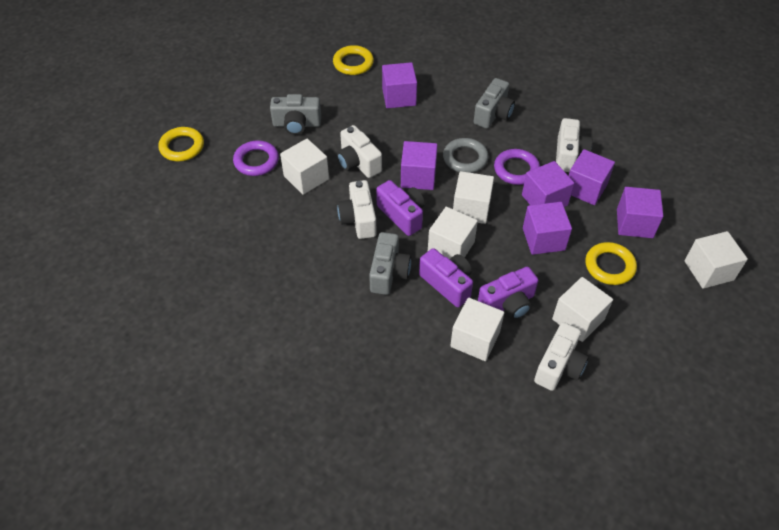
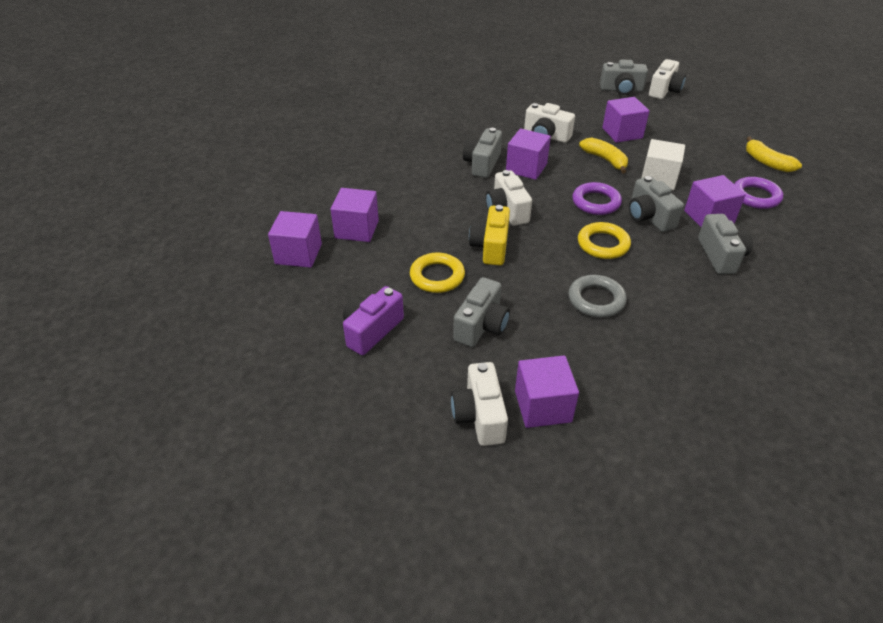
grey camera: [270,94,321,135] [369,232,411,295] [474,78,515,129] = 3 -> [453,277,510,347] [463,128,502,178] [600,60,648,95] [629,176,684,232] [698,214,753,274] = 5
purple camera: [376,180,425,236] [419,248,473,307] [478,267,538,320] = 3 -> [343,286,404,355] = 1
white cube: [280,139,329,195] [428,207,478,259] [450,298,504,361] [453,171,494,224] [552,277,613,342] [685,231,748,289] = 6 -> [641,139,685,190] = 1
yellow banana: none = 0 -> [579,137,628,173] [746,137,802,172] = 2
yellow camera: none = 0 -> [469,205,510,265] = 1
yellow ring: [158,127,204,161] [333,45,374,75] [585,242,637,285] = 3 -> [410,252,465,293] [578,222,631,259] = 2

